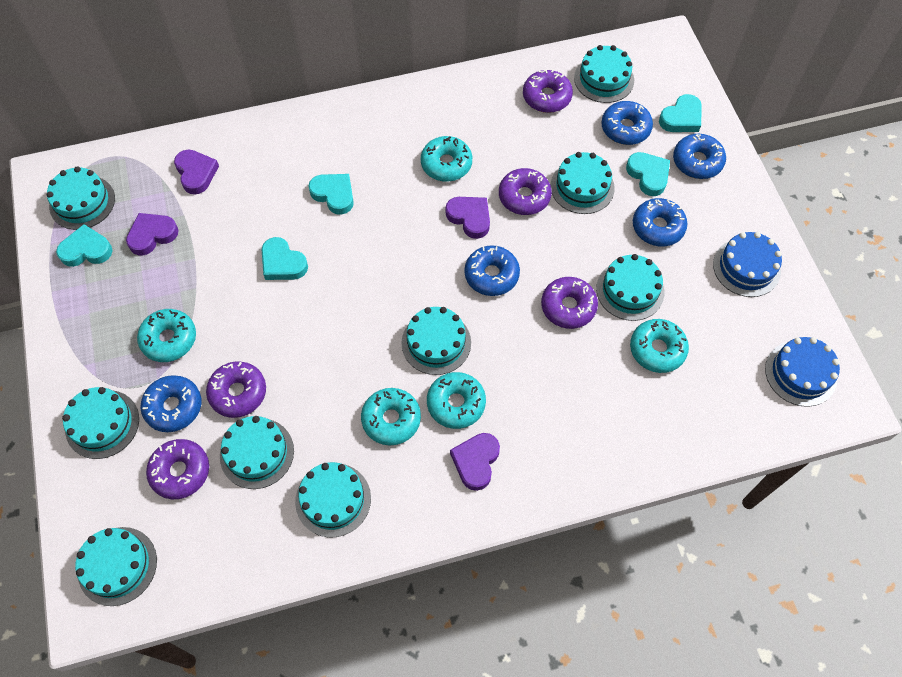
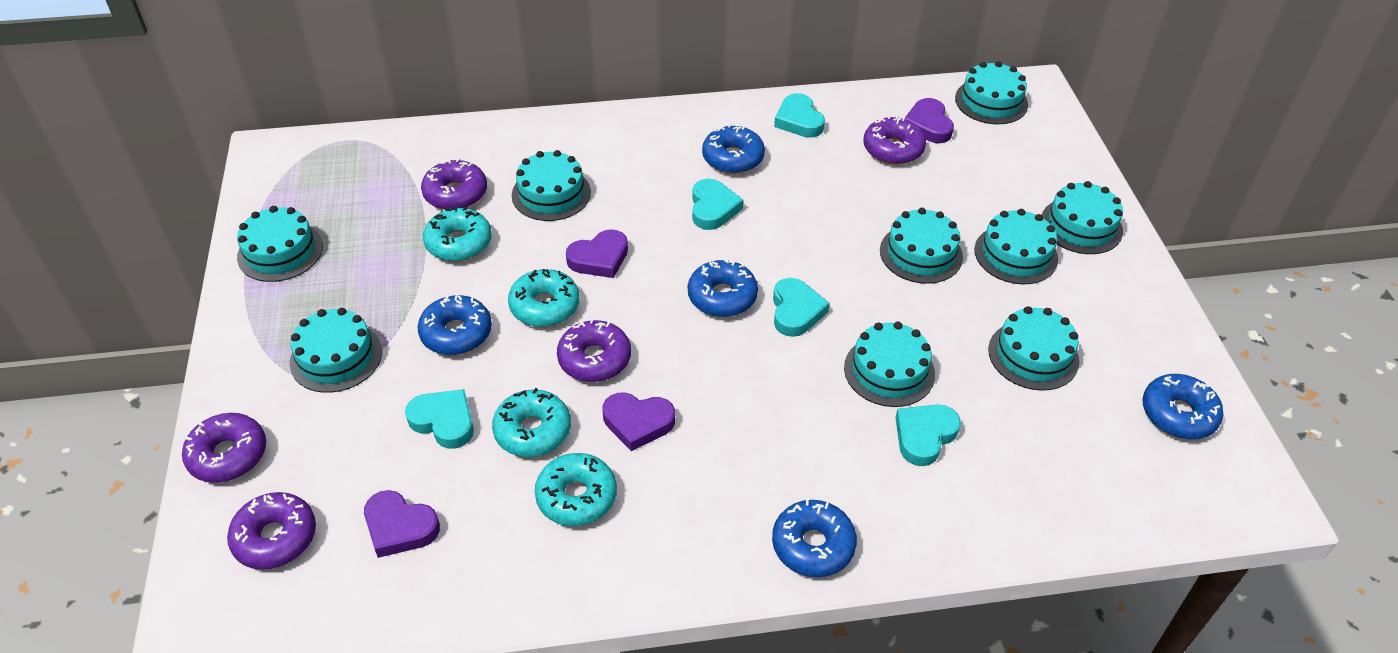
blue cake: [713,232,782,297] [765,337,840,407] = 2 -> none = 0
turquoise donut: [137,309,196,362] [361,388,421,445] [421,136,472,182] [427,372,486,429] [630,319,689,373] = 5 -> [423,207,492,261] [492,388,571,457] [508,269,580,327] [534,453,617,526] = 4

